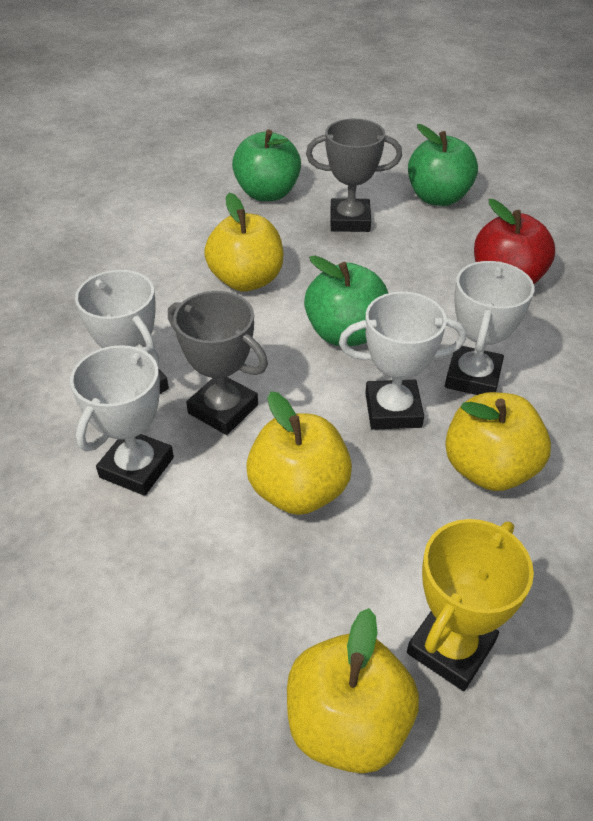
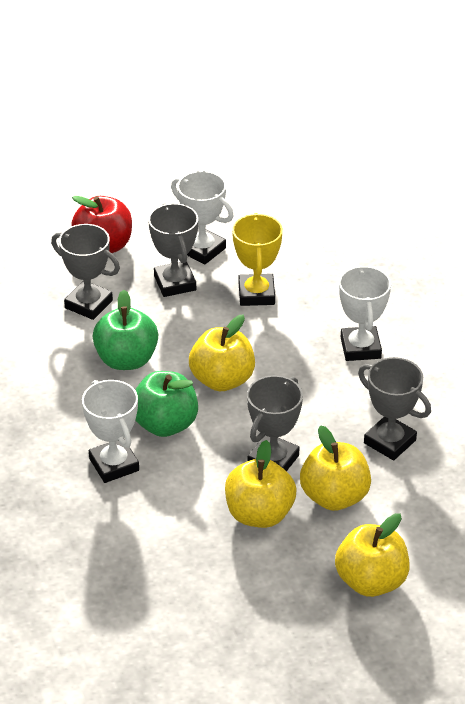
green apple: [232,130,301,201] [304,255,388,346] [408,124,478,206] = 3 -> [93,290,158,370] [135,371,198,437] = 2
grey trophy: [168,291,268,435] [306,118,402,232] = 2 -> [51,224,120,320] [148,203,198,297] [247,375,303,472] [358,357,431,461] = 4
white trophy: [70,345,174,496] [75,270,169,394] [339,292,466,430] [445,261,534,395] = 4 -> [82,380,139,483] [171,171,233,265] [339,265,391,361] = 3

